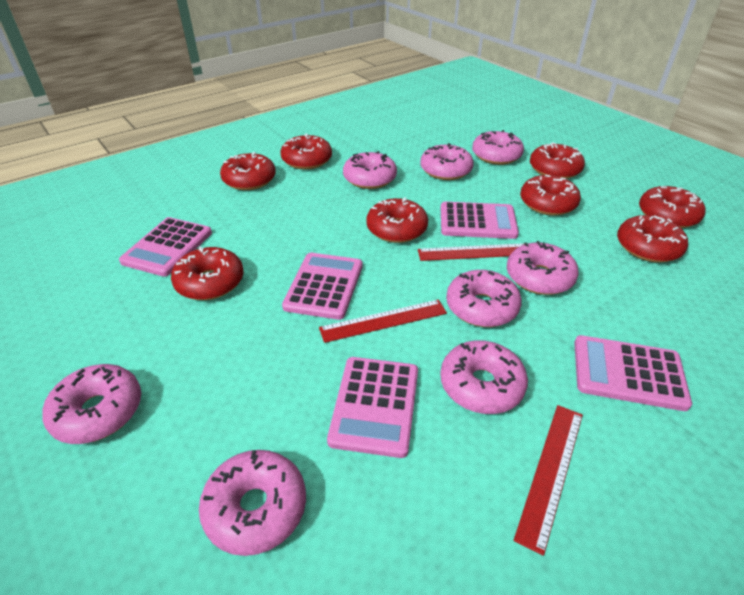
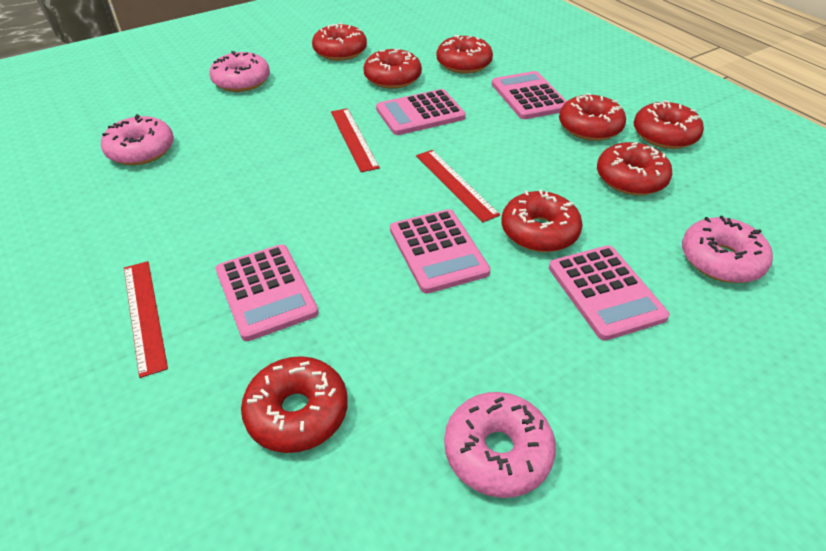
pink donut: [43,364,141,444] [199,450,306,556] [343,151,397,189] [420,143,474,180] [440,340,528,414] [446,270,522,327] [472,130,524,165] [507,241,579,295] = 8 -> [101,114,174,165] [209,51,270,92] [444,392,556,498] [682,216,773,283] = 4

